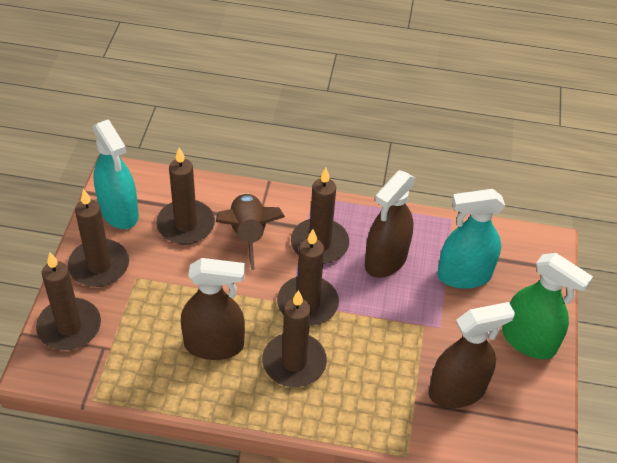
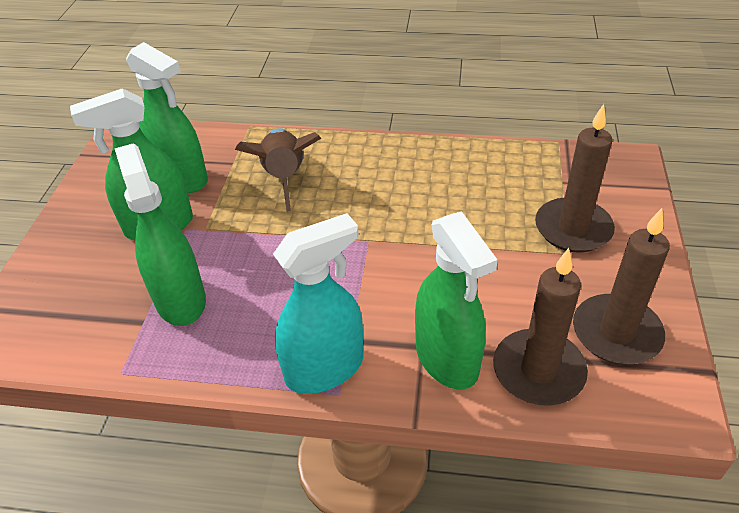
brown candle: [36,252,101,350] [68,189,129,287] [156,147,215,245] [262,290,327,387] [277,229,339,326] [291,168,349,264] = 6 -> [493,248,588,406] [535,104,615,253] [573,208,670,365] = 3
brown spray bottle: [181,258,245,360] [365,170,415,278] [429,302,515,408] = 3 -> none = 0
green spray bottle: [502,253,593,359] = 1 -> [70,88,193,240] [115,143,206,326] [126,42,208,193] [415,211,498,389] = 4
turquoise spray bottle: [93,119,139,229] [437,189,505,289] = 2 -> [273,213,363,394] = 1

